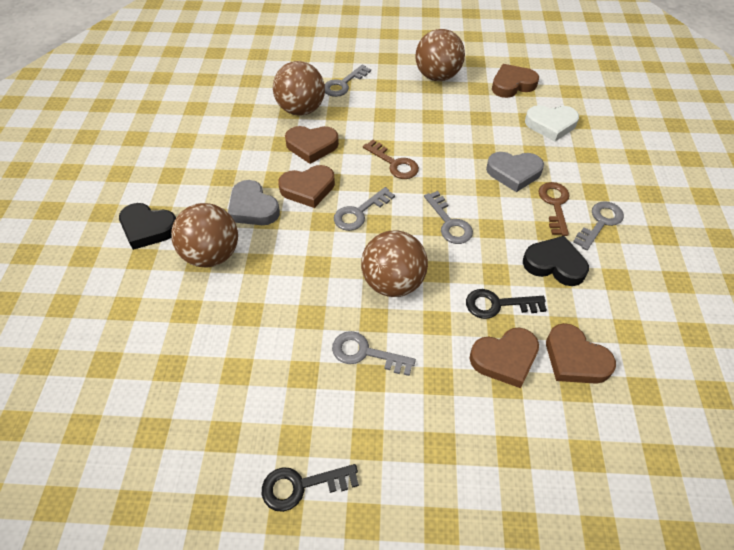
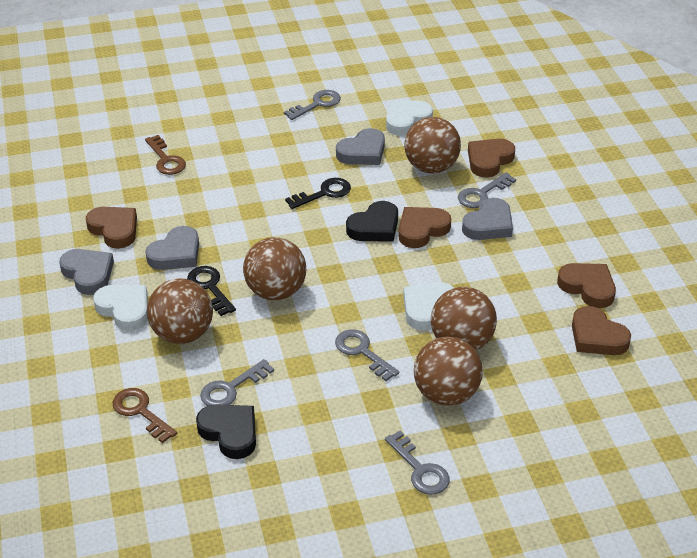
brown ball: [171,203,238,268] [273,61,325,116] [361,230,428,297] [415,29,465,81] = 4 -> [147,278,213,344] [243,237,306,300] [404,117,461,174] [414,337,483,406] [431,287,497,350] = 5
grey heart: [228,180,280,225] [486,152,544,192] = 2 -> [59,249,114,295] [145,226,199,270] [336,128,385,165] [462,198,513,240] = 4
white heart: [525,105,579,141] = 1 -> [93,285,148,331] [386,101,433,136] [403,282,454,331] = 3

